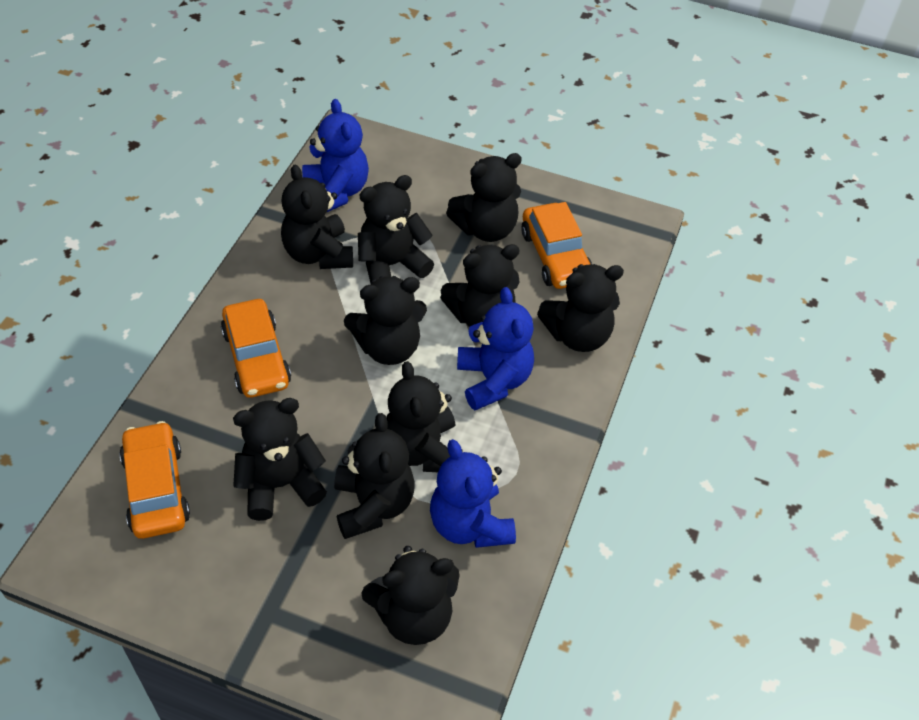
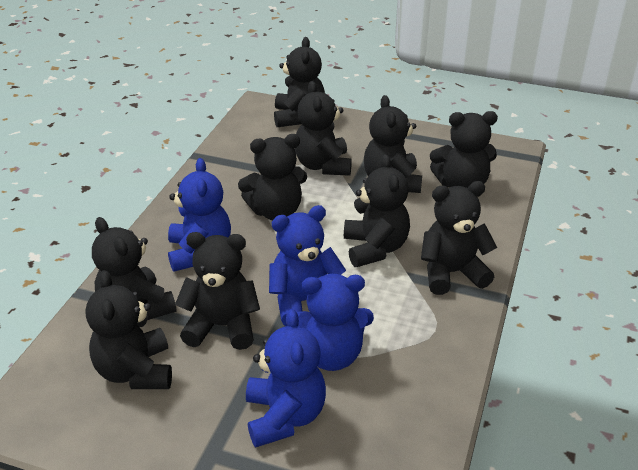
blue teddy bear: [302,99,369,212] [430,439,516,548] [457,287,534,410] = 3 -> [168,158,231,272] [246,309,326,447] [269,205,346,326] [297,274,374,371] = 4
orange car: [119,421,190,539] [221,299,291,398] [521,202,592,289] = 3 -> none = 0

